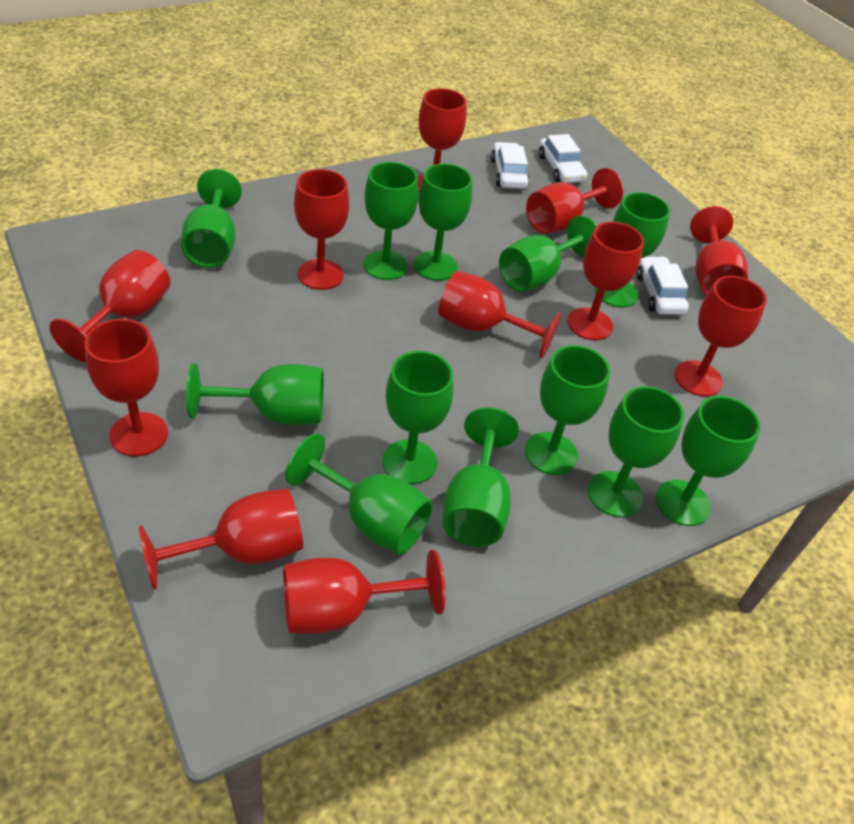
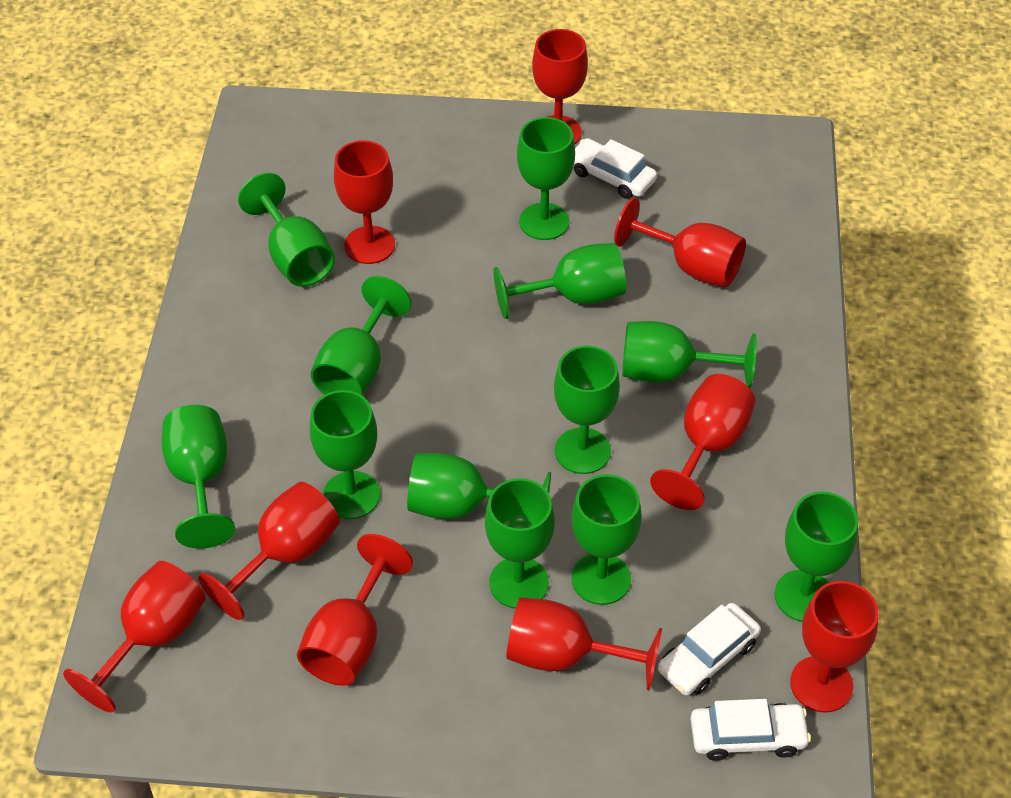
red goblet: [49,250,170,362] [85,319,168,456] [139,489,303,590] [283,550,445,634] [294,169,349,290] [418,88,466,192] [438,271,562,359] [526,168,624,234] [567,222,644,340] [674,276,767,397] [690,206,748,295] = 11 -> [63,561,206,713] [198,482,340,620] [297,534,413,686] [334,140,395,264] [506,597,662,691] [532,29,588,144] [614,198,746,288] [650,374,756,510] [790,581,879,713] = 9

